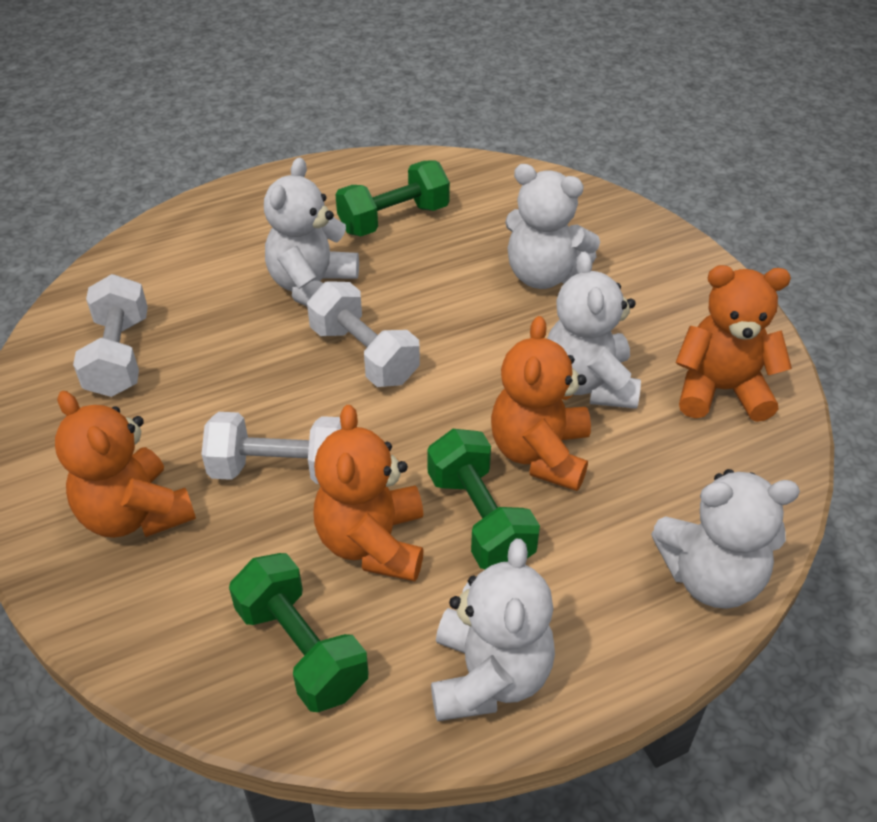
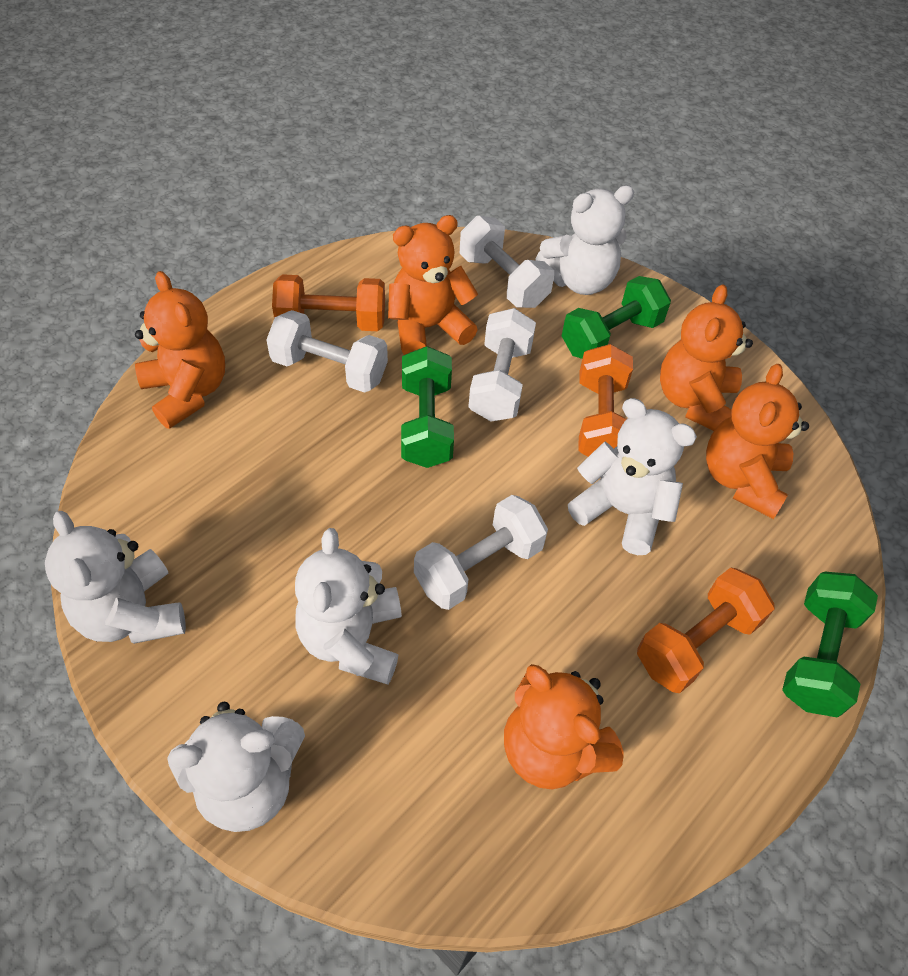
orange dumbbell: none = 0 -> [272,274,385,331] [579,344,633,457] [637,567,775,693] = 3
orange teddy bear: [55,391,196,538] [313,405,424,581] [491,316,591,491] [675,265,792,422] = 4 -> [135,271,225,429] [388,215,478,355] [504,664,624,789] [660,284,753,431] [706,364,809,519] = 5
white dumbbell: [73,274,148,397] [201,412,341,484] [307,281,420,387] = 3 -> [266,310,388,393] [414,495,548,610] [460,216,554,308] [468,308,536,422] = 4

